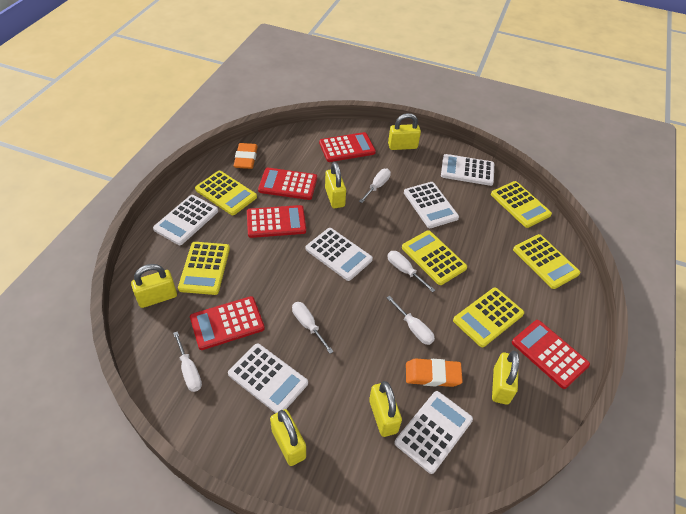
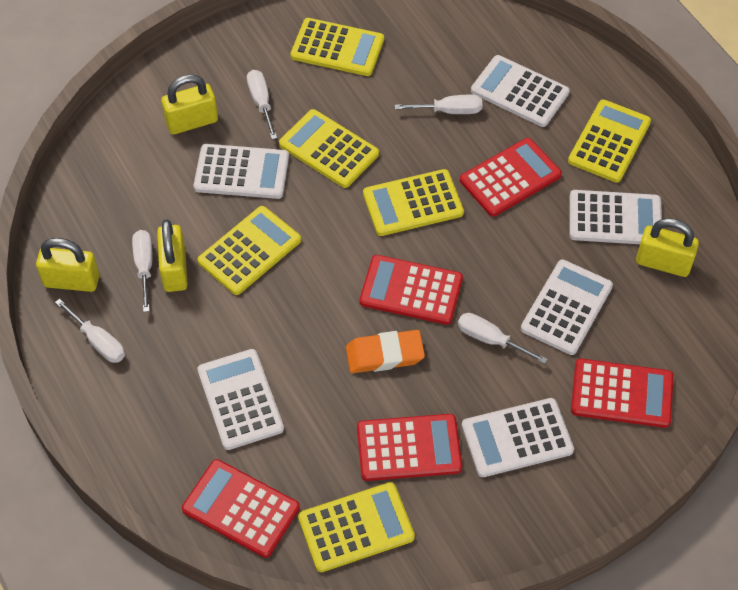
orange eraser: [233,143,258,169] [406,358,463,387] = 2 -> [346,330,425,373] = 1
yellow padlock: [131,264,177,308] [270,409,306,466] [325,162,346,208] [369,381,402,437] [388,113,421,150] [492,351,519,405] = 6 -> [36,238,99,292] [157,219,188,292] [161,74,218,134] [636,218,699,277] = 4

